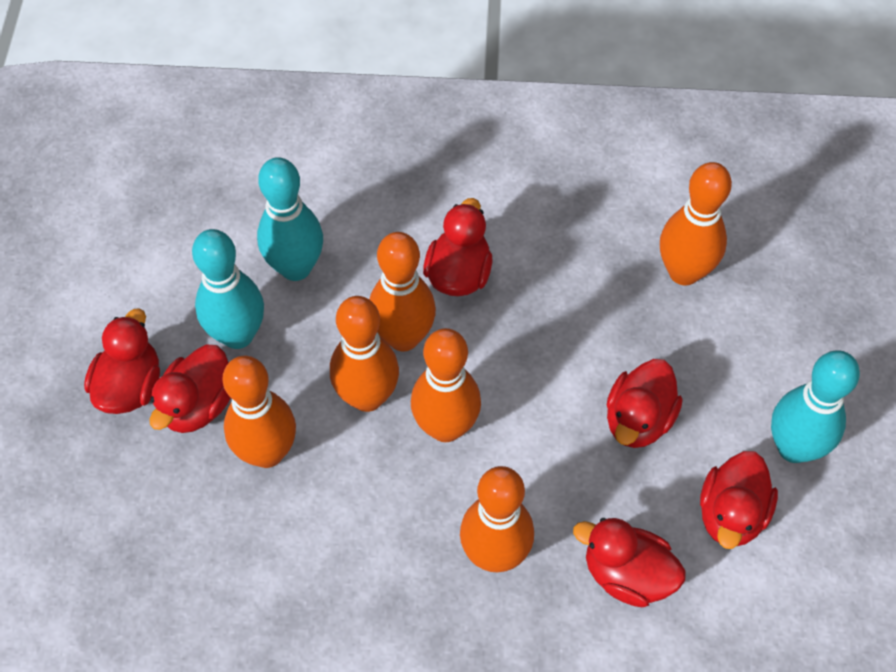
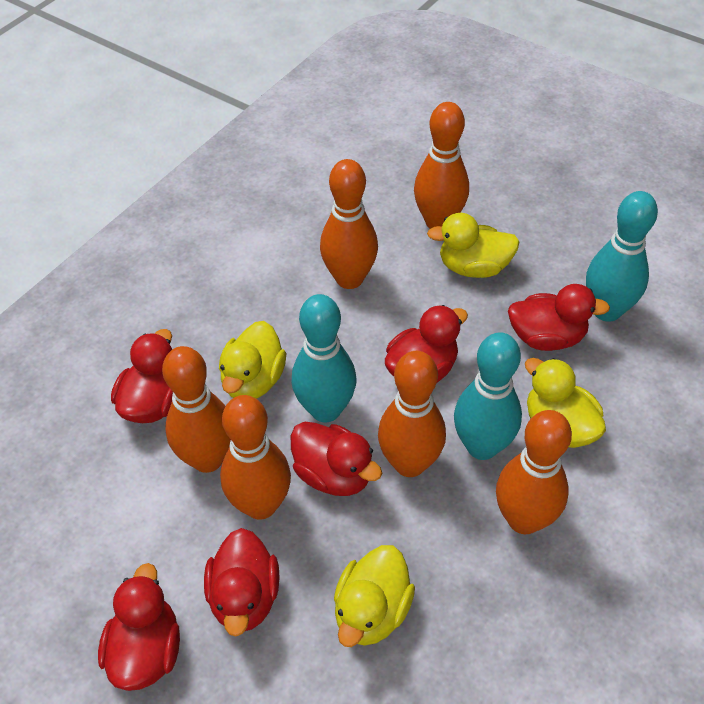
yellow duck: none = 0 -> [219,321,286,399] [334,545,415,647] [427,213,520,278] [525,358,606,448] = 4

